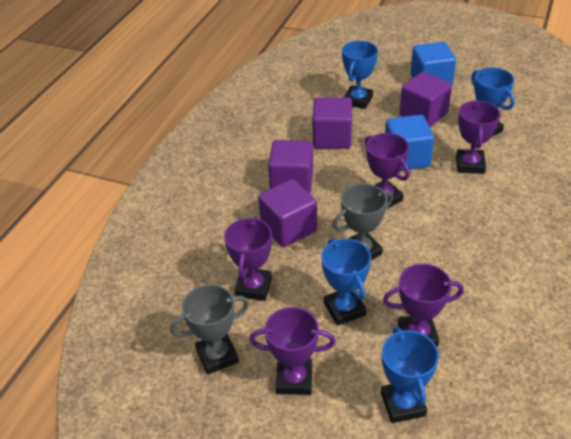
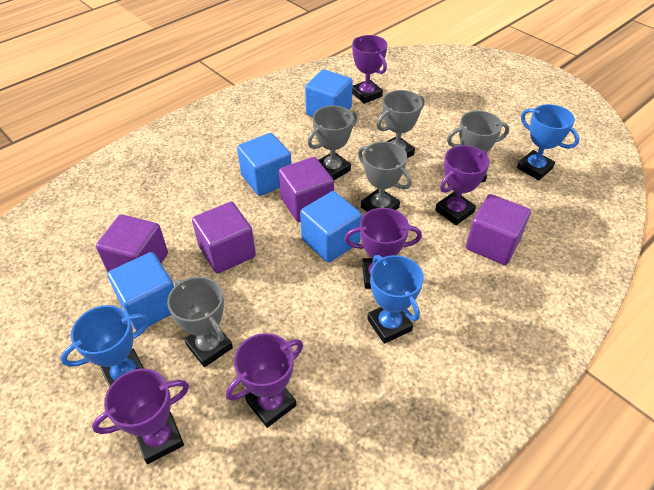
blue cube: [385,115,434,170] [410,42,456,86] = 2 -> [107,252,174,330] [237,133,292,196] [300,191,362,262] [305,69,353,117] = 4
blue trophy: [321,238,371,326] [342,41,378,109] [381,327,439,423] [471,67,515,136] = 4 -> [60,305,150,387] [367,255,424,344] [517,104,580,180] = 3
grey trophy: [170,284,249,374] [333,183,393,260] = 2 -> [167,277,233,367] [308,105,357,180] [358,142,411,212] [377,90,425,158] [447,111,509,182] = 5

